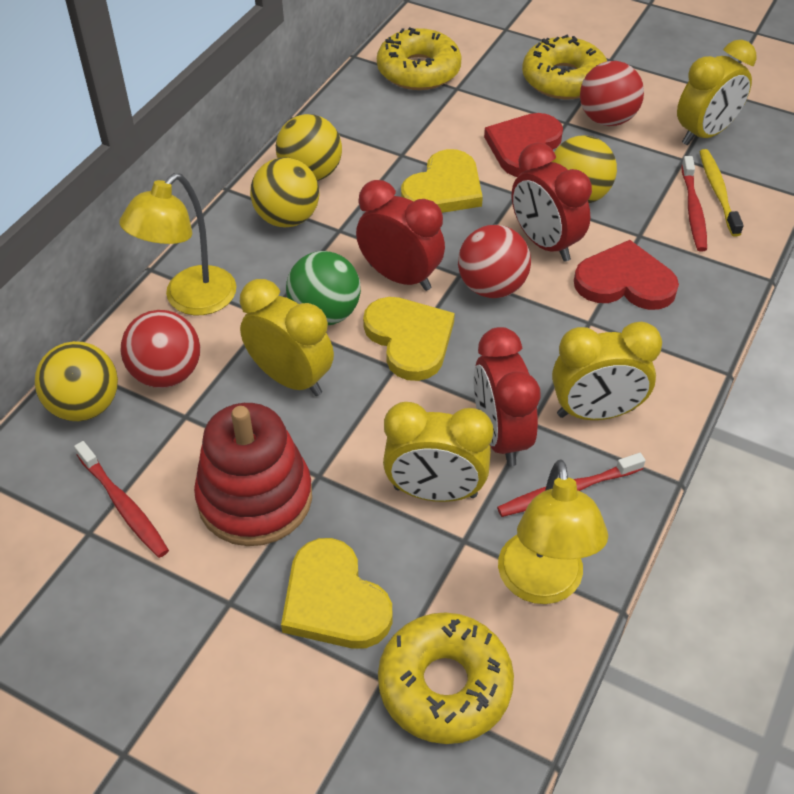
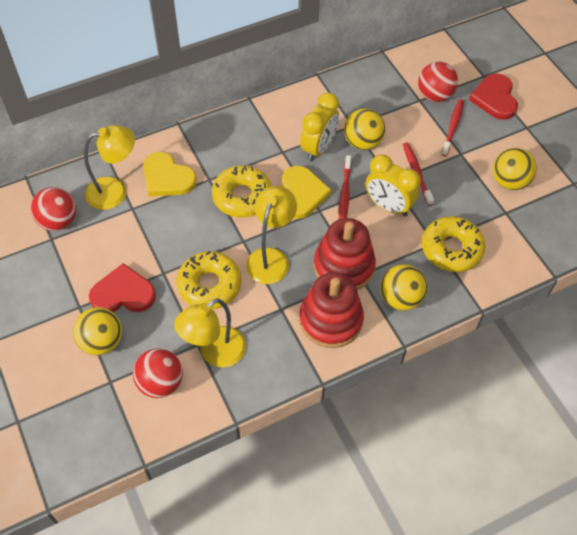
green ball: [286,251,361,325] = 1 -> none = 0
red clock: [356,180,445,291] [474,327,540,466] [512,142,592,262] = 3 -> none = 0
red stacking toy: [194,403,312,546] = 1 -> [299,272,364,348] [314,218,376,290] = 2
yellow clock: [240,279,334,396] [383,402,493,502] [552,322,662,420] [677,40,756,145] = 4 -> [300,93,339,161] [366,154,421,217] = 2
yellow heart: [281,538,392,649] [363,297,455,381] [401,149,483,213] = 3 -> [143,152,197,196] [282,166,331,219] = 2
yellow lamp: [119,173,236,315] [498,459,608,604] = 2 -> [84,125,135,210] [174,298,246,367] [246,186,297,284] = 3
yellow toothbrush: [699,149,744,237] = 1 -> none = 0

